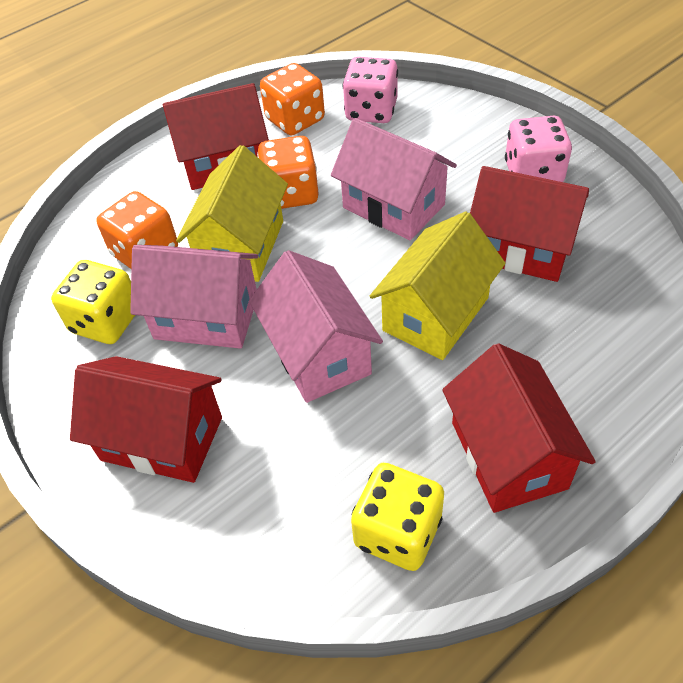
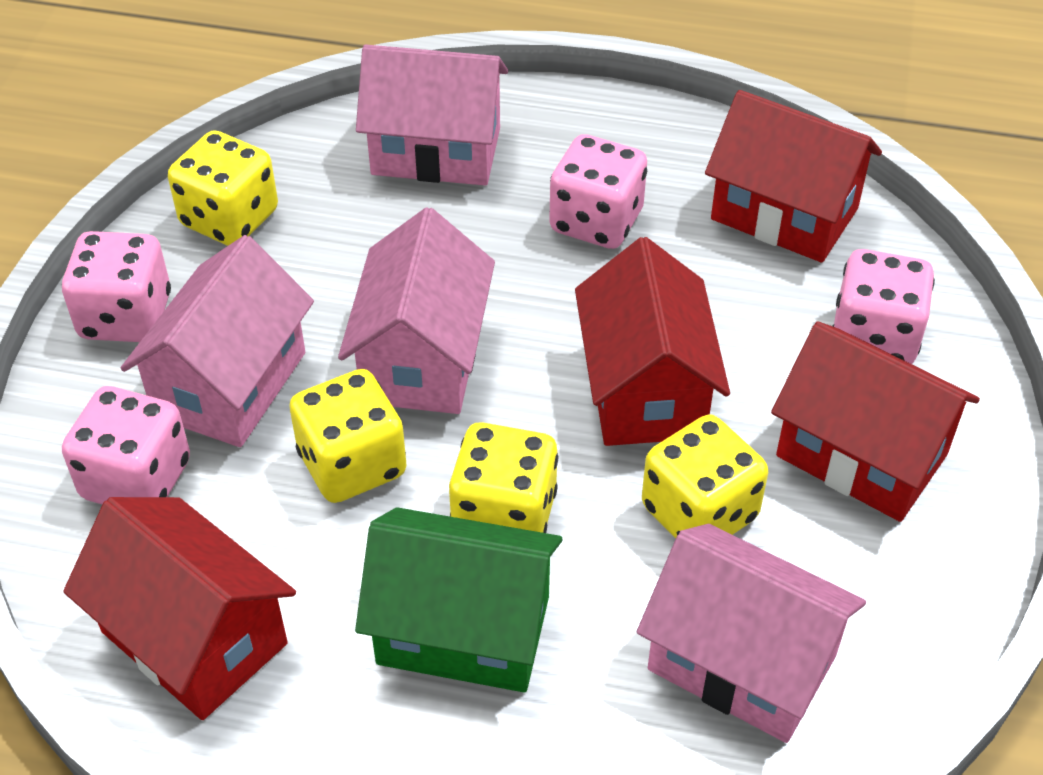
green house: none = 0 -> [355,507,562,692] = 1
orange dice: [96,191,178,269] [257,136,319,209] [260,63,325,135] = 3 -> none = 0
pink dice: [343,57,398,123] [505,116,572,182] = 2 -> [62,231,171,342] [62,386,190,505] [549,134,647,249] [833,249,935,364] = 4
pink house: [130,245,258,349] [249,250,383,403] [331,118,457,241] = 3 -> [121,235,314,447] [338,207,495,414] [356,44,508,186] [637,524,866,743] = 4
yellow dice: [51,260,135,344] [351,463,444,571] = 2 -> [168,131,278,246] [289,369,407,503] [449,422,558,533] [642,414,768,538] = 4
yellow house: [176,145,288,282] [370,211,505,360] = 2 -> none = 0

